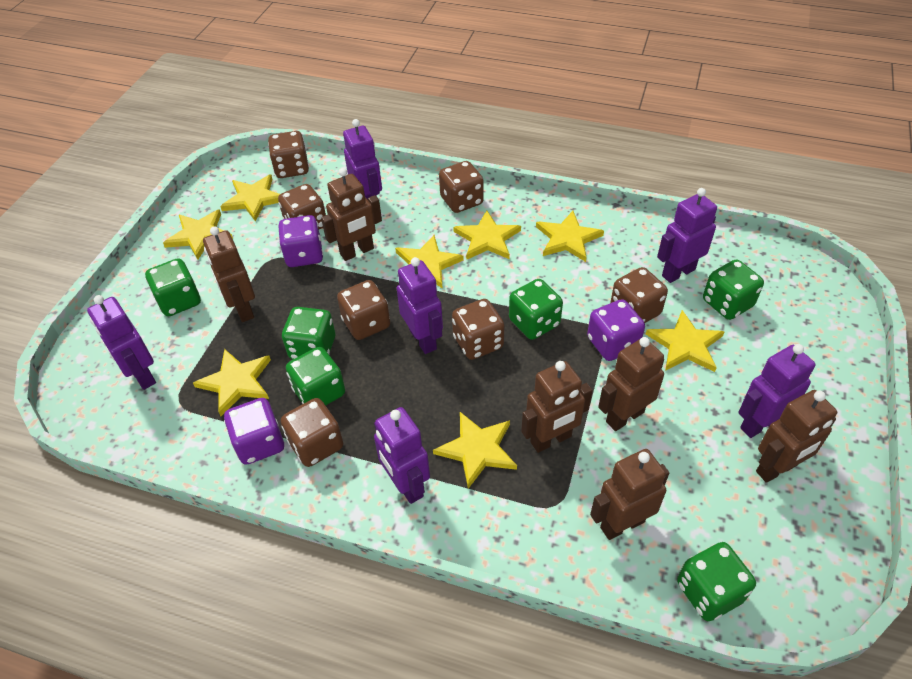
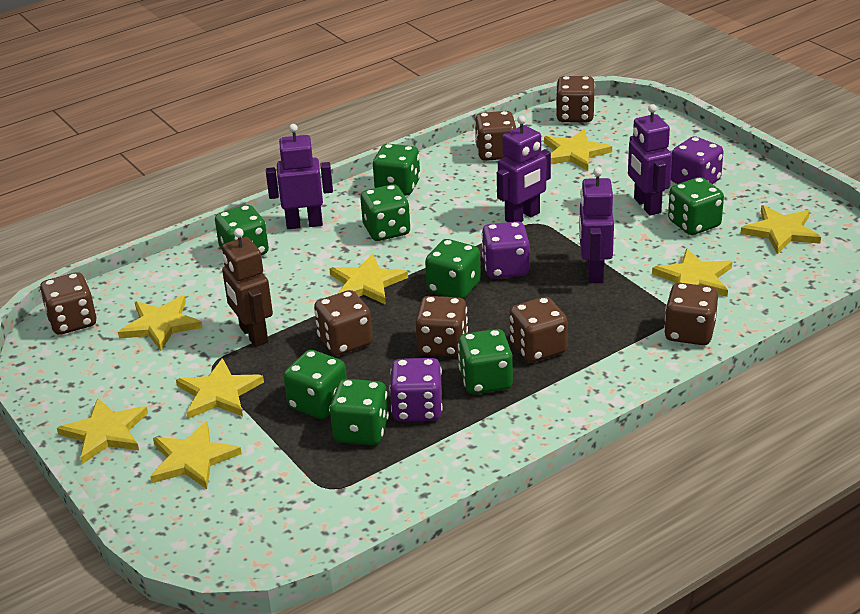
brown robot: [203,227,255,322] [321,168,382,261] [521,361,593,453] [590,449,669,540] [598,337,664,431] [756,390,837,483] = 6 -> [222,228,273,347] = 1
green dice: [145,258,201,316] [282,307,335,359] [286,347,345,405] [509,279,563,340] [677,542,756,621] [703,260,764,320] = 6 -> [215,205,269,255] [284,350,347,419] [329,379,389,445] [360,184,411,241] [372,144,420,196] [425,239,481,299] [458,329,513,394] [668,177,724,235] = 8
purple robot: [87,295,156,390] [343,119,382,200] [374,407,430,504] [397,257,443,354] [657,188,717,283] [738,344,816,438] = 6 -> [266,124,333,229] [497,116,551,222] [579,167,614,283] [628,104,672,215] = 4

